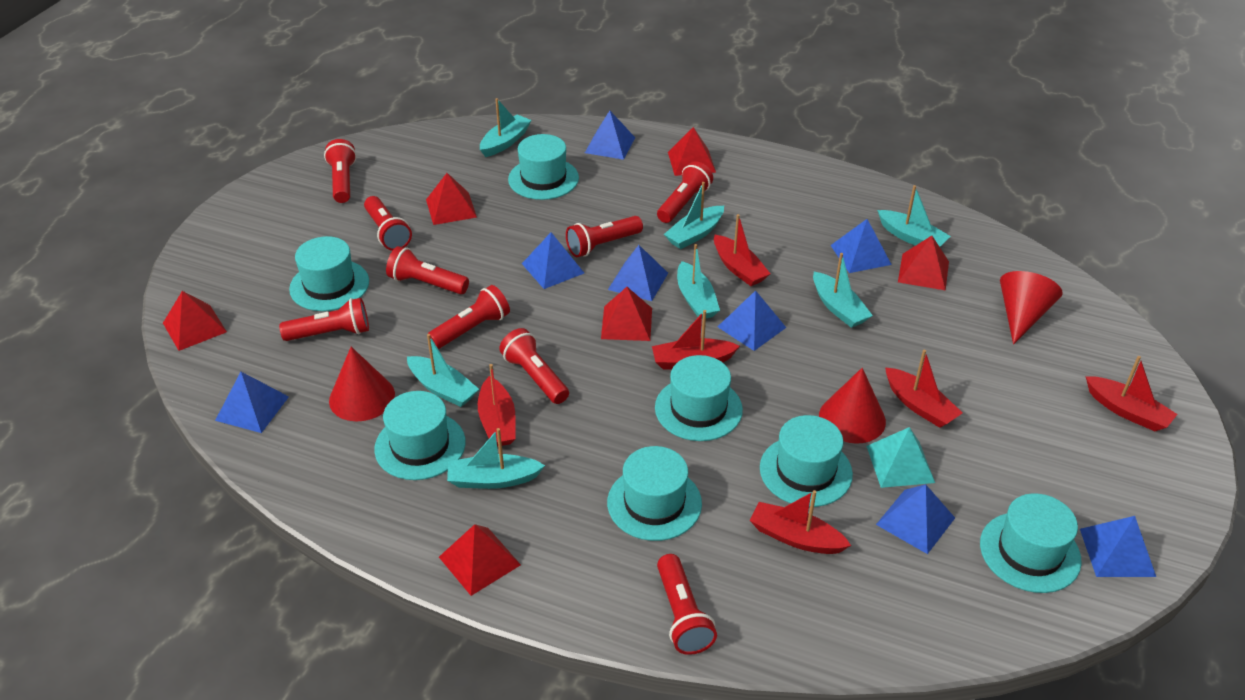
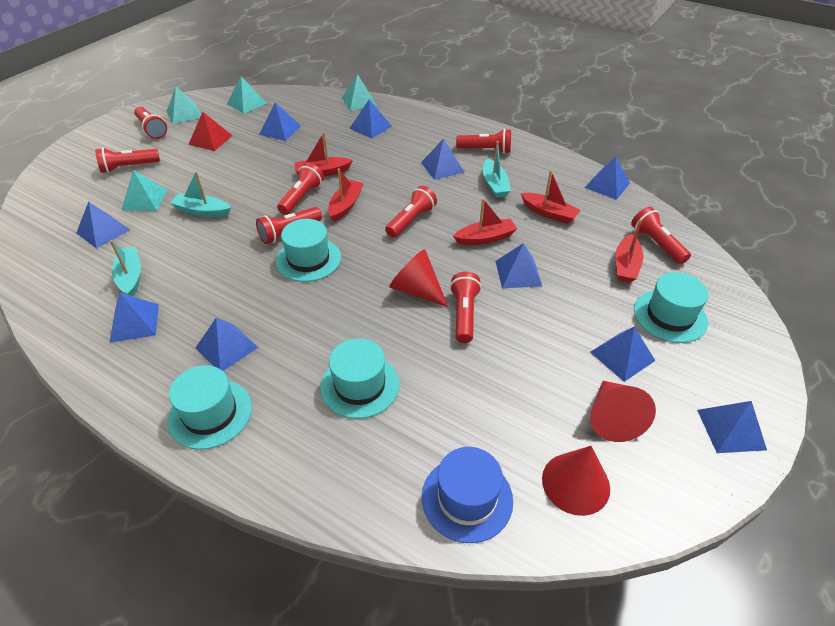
blue hat: none = 0 -> [422,447,513,543] = 1
blue pyramid: [215,372,289,433] [522,232,584,289] [585,111,635,160] [608,245,668,301] [718,290,786,351] [830,219,892,273] [876,484,955,554] [1080,516,1156,577] = 8 -> [76,201,130,249] [110,293,159,343] [196,318,259,371] [259,102,301,141] [349,100,392,139] [421,138,464,180] [495,243,542,288] [585,156,630,200] [590,327,655,382] [697,401,767,453] = 10
red boat: [478,364,516,447] [652,310,740,369] [714,214,770,286] [750,490,851,554] [885,350,963,428] [1086,356,1178,431] = 6 -> [294,132,353,176] [328,169,364,222] [453,198,517,245] [520,170,581,224] [615,219,643,283] = 5
red flashlight: [279,298,369,341] [324,139,357,203] [364,196,412,251] [386,246,469,294] [428,285,510,349] [499,328,569,404] [566,216,643,257] [657,161,713,223] [657,554,717,655] = 9 -> [95,147,160,173] [134,107,167,139] [256,207,322,244] [277,163,324,215] [385,186,437,238] [450,272,481,343] [456,129,511,154] [631,207,691,264] = 8
red pyramid: [163,291,227,351] [426,173,477,225] [439,524,521,596] [601,287,652,341] [668,127,716,176] [898,236,949,291] = 6 -> [188,112,233,151] = 1
turquoise boat: [407,334,479,407] [447,428,545,489] [480,98,531,157] [664,182,724,249] [677,244,720,319] [813,253,873,328] [877,185,951,247] = 7 -> [110,240,141,297] [170,171,231,217] [483,141,511,198] = 3
turquoise hat: [289,236,369,311] [374,391,466,480] [508,134,579,200] [607,446,702,541] [655,355,743,441] [760,415,853,507] [980,493,1082,593] = 7 -> [167,365,252,450] [276,219,341,282] [320,339,399,419] [634,272,708,343] = 4
turquoise pyramid: [866,427,935,488] = 1 -> [122,170,168,211] [167,87,201,124] [227,77,267,114] [342,74,377,111] = 4

